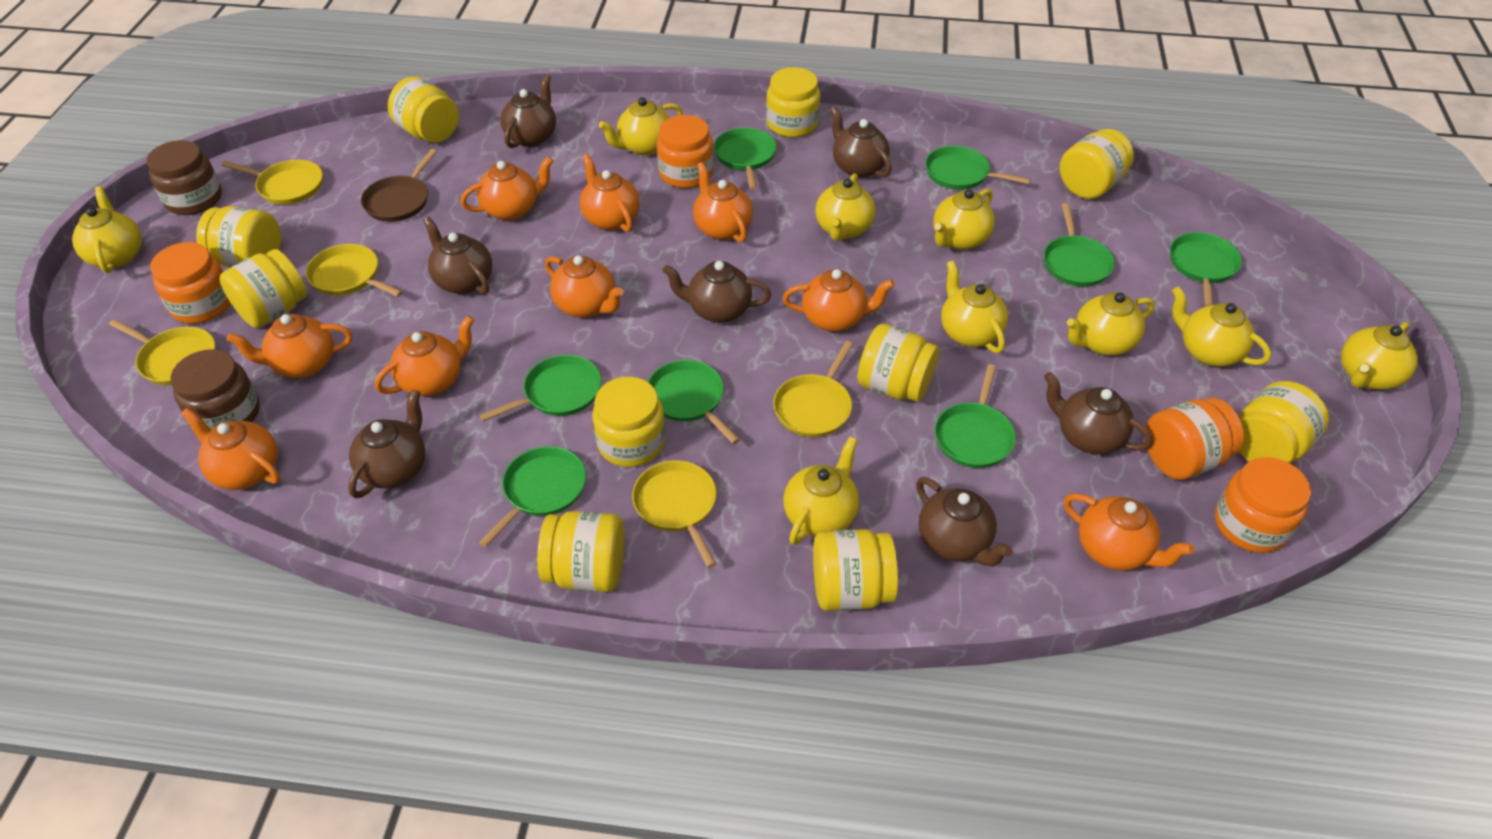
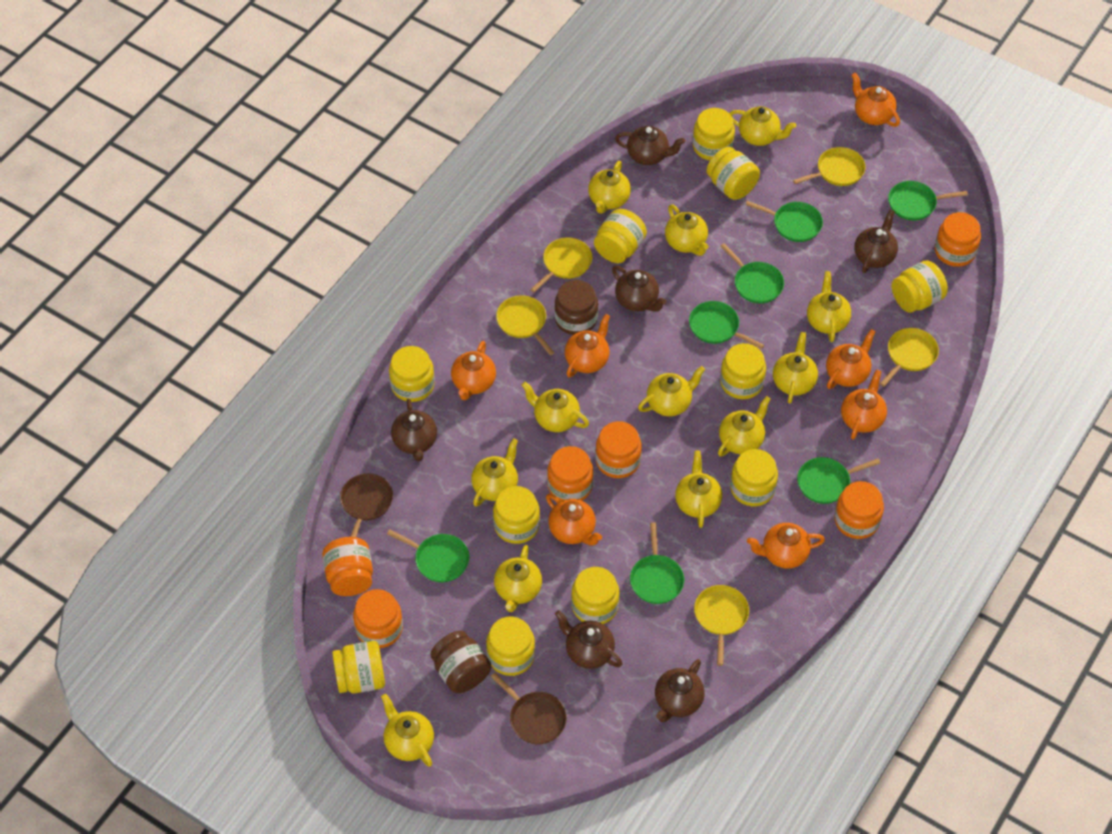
brown pan: [361,149,437,222] = 1 -> [340,473,393,537] [491,673,567,745] = 2
brown teapot: [348,390,425,498] [423,217,492,294] [500,75,556,148] [662,261,771,323] [830,106,892,178] [916,477,1013,567] [1044,372,1153,455] = 7 -> [391,399,437,461] [555,610,622,669] [612,266,666,312] [615,126,685,165] [655,659,705,722] [854,210,898,273] = 6
green pan: [479,355,601,422] [479,446,586,547] [648,360,740,444] [714,128,777,190] [925,146,1031,190] [934,364,1016,468] [1044,203,1115,287] [1170,232,1242,307] = 8 -> [387,529,470,582] [630,523,684,604] [689,301,764,349] [721,243,784,304] [745,201,823,242] [797,457,880,504] [888,181,968,221] = 7
orange jar: [150,242,231,324] [657,115,714,188] [1146,398,1244,480] [1215,457,1311,553] = 4 -> [322,537,373,596] [353,589,403,648] [547,446,594,501] [595,421,642,478] [834,481,884,539] [935,212,981,267] = 6
orange teapot: [181,407,281,490] [227,314,352,378] [375,315,474,396] [460,156,553,221] [545,255,624,318] [580,154,640,232] [693,162,753,243] [783,269,895,332] [1064,493,1194,571] = 9 -> [451,341,496,400] [546,494,602,545] [565,314,610,377] [747,523,825,569] [826,329,875,389] [841,370,887,439] [852,73,900,127] = 7
yellow jar: [196,206,281,267] [219,249,307,328] [388,77,459,143] [537,511,625,592] [592,377,666,467] [766,67,820,138] [813,529,898,611] [858,324,939,402] [1059,129,1134,199] [1239,381,1329,463] = 10 -> [332,641,385,693] [389,346,435,402] [486,617,535,676] [493,486,540,544] [571,567,620,624] [594,209,647,263] [693,108,735,160] [707,147,760,200] [720,343,766,399] [730,449,778,506] [892,260,948,313] = 11
yellow teapot: [72,186,142,273] [599,97,683,156] [783,437,859,545] [815,173,875,241] [933,189,995,250] [941,260,1008,353] [1067,292,1155,356] [1172,286,1271,366] [1341,322,1418,390] = 9 -> [381,694,434,767] [471,438,518,507] [494,545,542,612] [522,382,589,432] [588,161,631,214] [638,366,705,416] [665,204,709,256] [675,451,722,528] [718,396,770,456] [729,106,796,146] [773,332,818,404] [807,271,851,342] = 12

